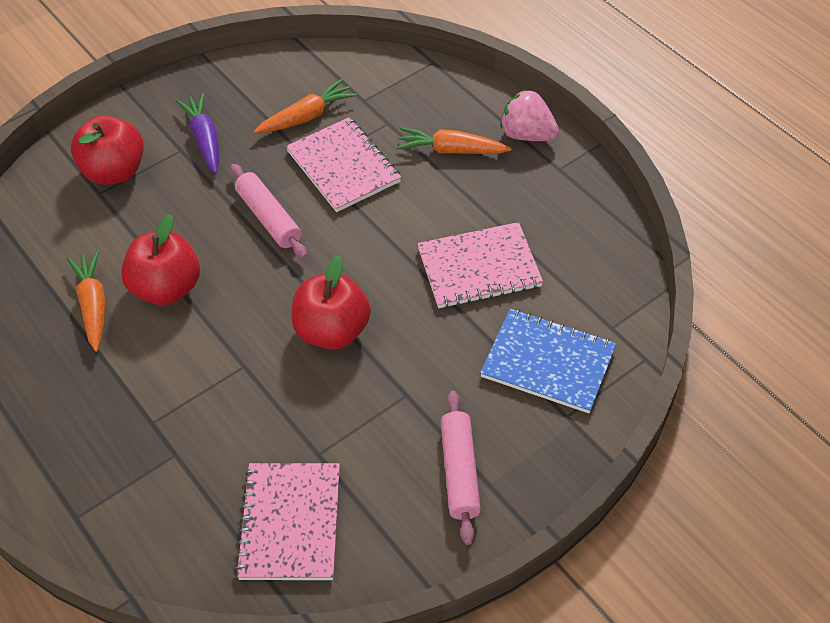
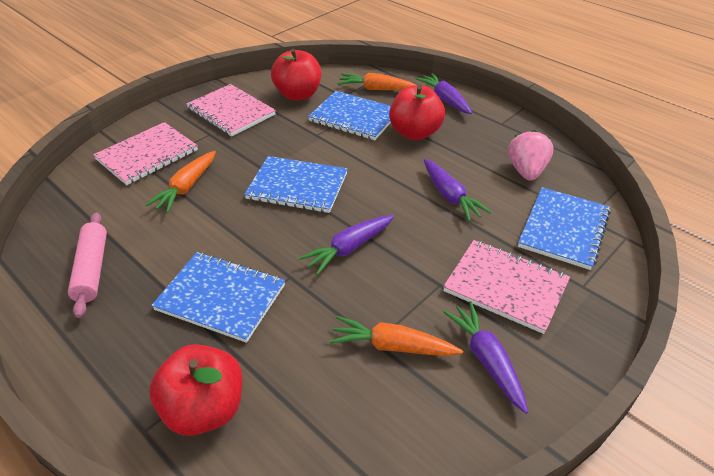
blue notebook: [480,309,617,413] = 1 -> [151,252,285,343] [244,156,347,213] [308,91,391,140] [518,187,611,270] = 4
pink rolling pin: [230,164,307,259] [441,391,481,545] = 2 -> [68,213,107,318] = 1
purple carrot: [176,93,219,174] = 1 -> [299,215,394,275] [415,73,472,114] [424,159,492,222] [443,301,528,414] = 4

